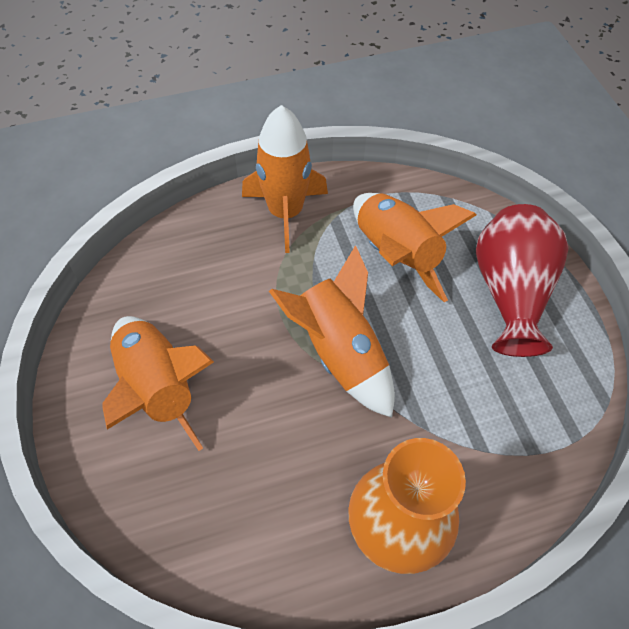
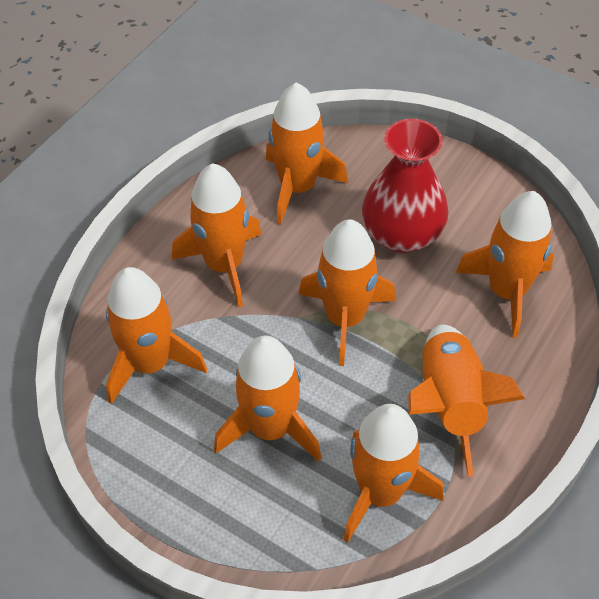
orange rocket: [102,316,214,451] [242,105,328,253] [269,245,395,418] [353,193,477,303] = 4 -> [106,267,207,404] [172,163,262,307] [214,335,321,462] [266,82,348,225] [299,219,396,366] [343,404,444,543] [408,325,525,477] [456,191,554,338] = 8
orange vase: [348,438,466,574] = 1 -> none = 0

